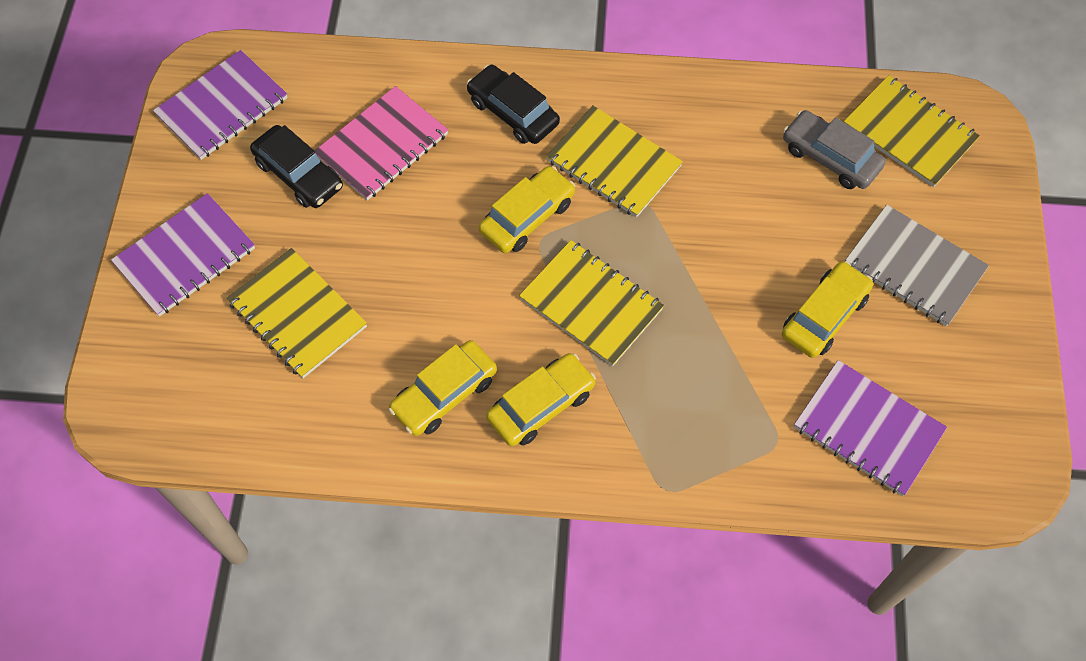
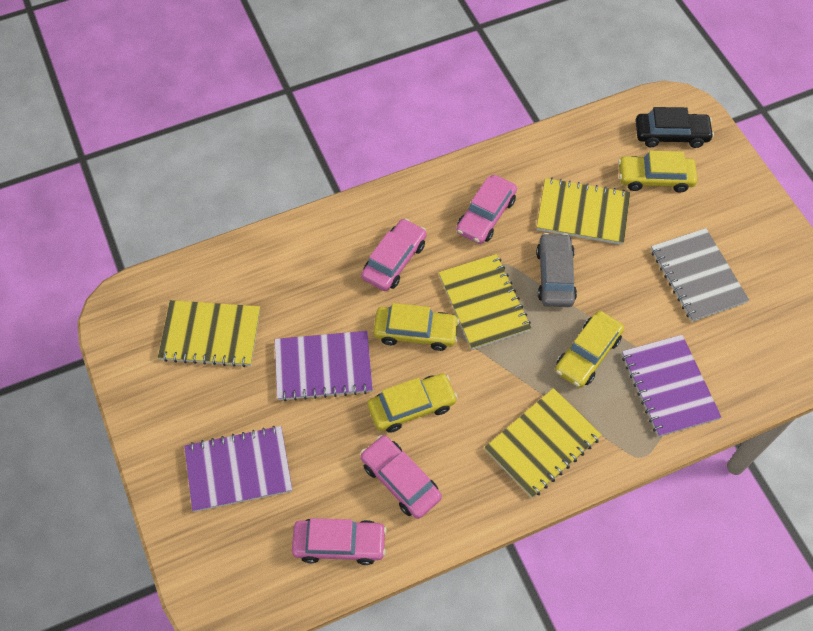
black car: [250,125,343,208] [467,65,560,144] = 2 -> [635,107,714,148] = 1
pink car: none = 0 -> [292,518,387,565] [360,435,442,519] [361,218,427,291] [456,175,517,244] = 4
pink notebook: [314,86,448,200] = 1 -> none = 0

